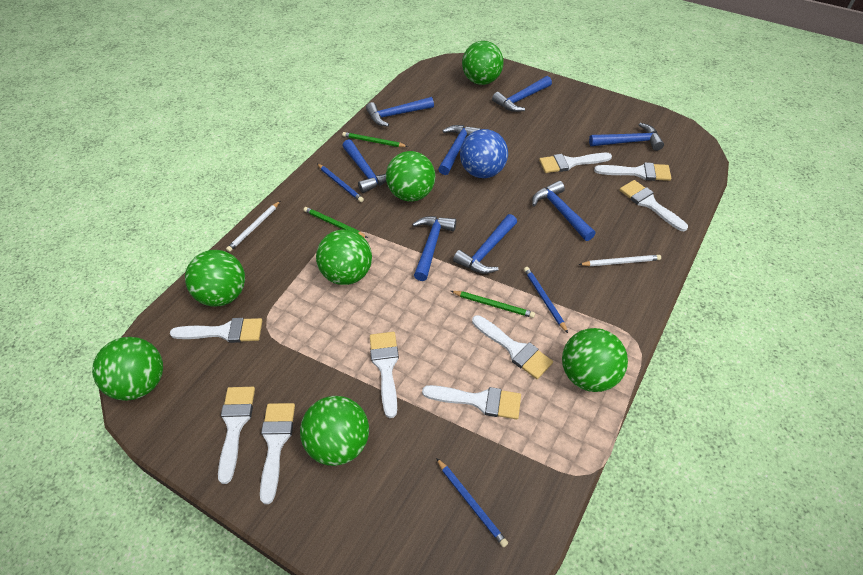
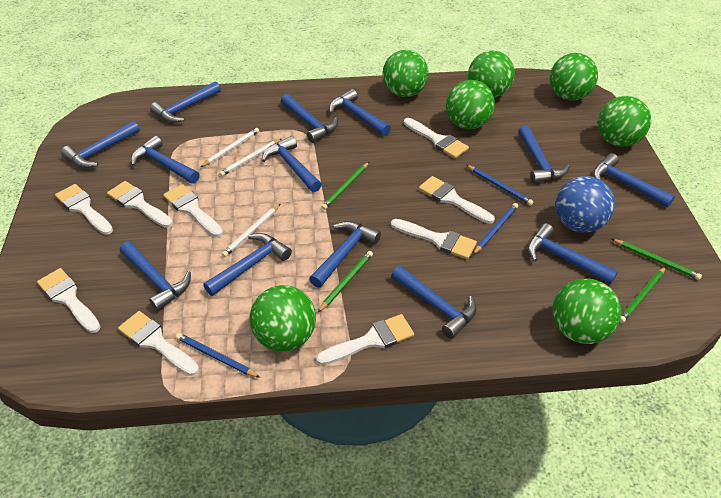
blue hammer: [342,139,386,193] [366,97,434,127] [412,216,456,281] [438,125,481,175] [453,214,517,274] [492,76,552,112] [532,181,596,241] [589,123,664,151] = 8 -> [61,121,140,168] [120,242,191,311] [131,136,199,183] [150,81,221,123] [203,233,292,296] [262,136,322,192] [281,94,338,143] [309,221,381,288] [329,89,391,136] [391,266,476,339] [518,125,570,183] [527,223,618,285] [593,153,675,208] = 13
green pencil: [303,207,368,238] [342,132,408,147] [451,291,535,318] = 3 -> [318,251,373,312] [321,162,369,210] [612,239,702,280] [620,266,666,323] = 4
white pencil: [226,201,280,252] [578,255,661,266] = 2 -> [201,128,259,167] [219,139,281,176] [222,204,280,257] = 3

